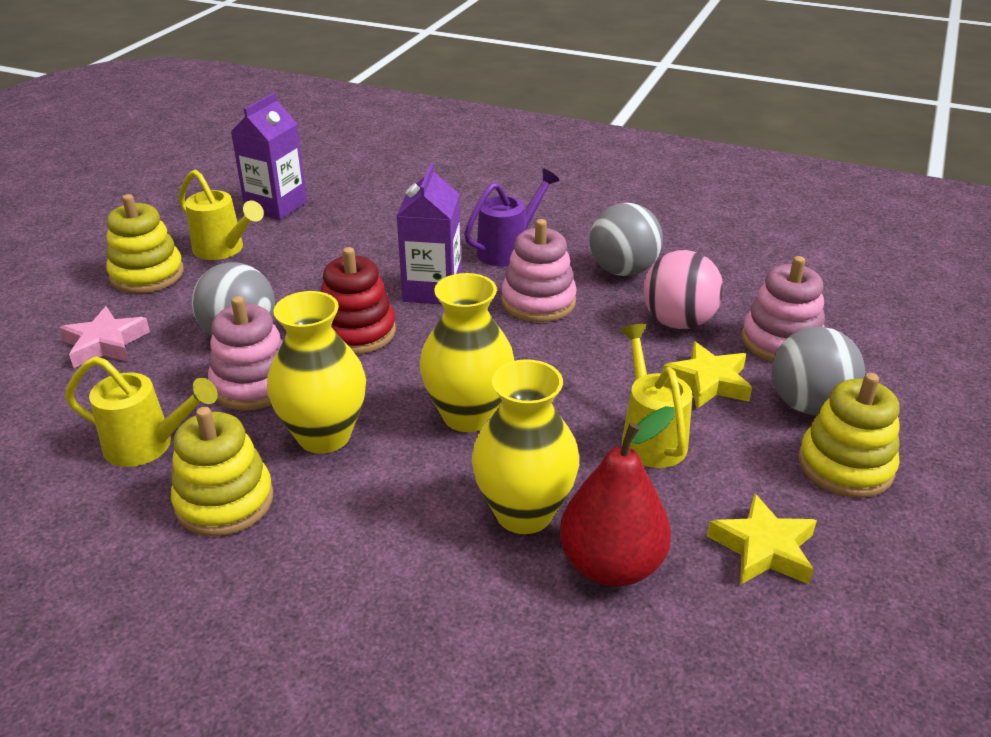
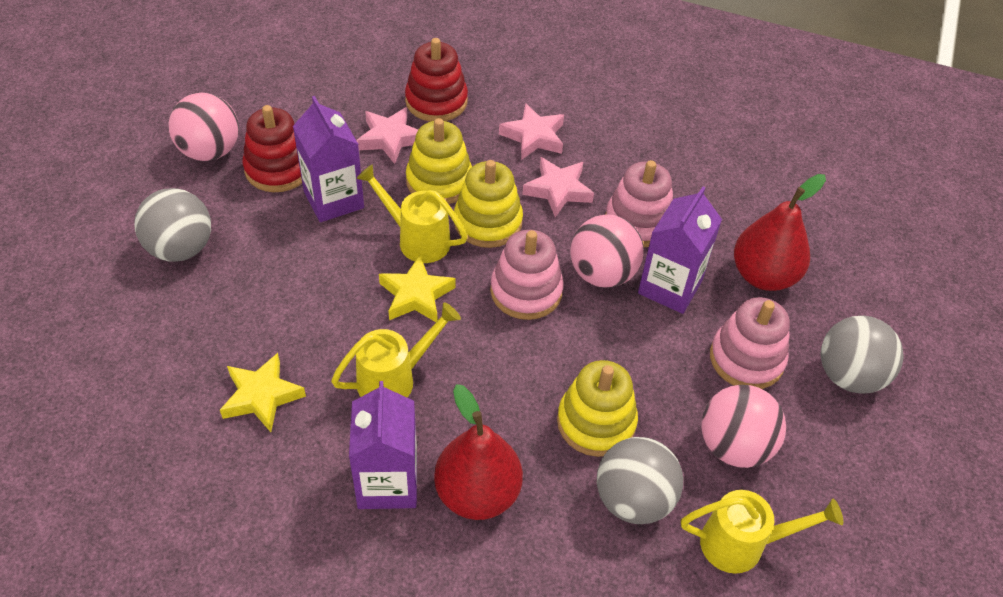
pink ball: [643,250,724,329] = 1 -> [169,93,239,161] [570,214,644,288] [701,385,786,468] = 3
pink star: [59,306,150,368] = 1 -> [357,107,418,164] [499,103,564,160] [522,157,594,217] = 3
purple carton: [231,93,307,220] [397,163,461,305] = 2 -> [293,96,364,222] [349,381,417,509] [638,186,722,314] = 3
purple watering can: [464,168,560,266] = 1 -> none = 0
red pear: [560,406,675,587] = 1 -> [434,384,523,520] [734,174,826,291] = 2
red stacking toy: [320,247,396,354] = 1 -> [242,105,302,192] [405,38,468,122] = 2
yellow vase: [267,291,366,454] [420,273,514,432] [471,359,579,534] = 3 -> none = 0

